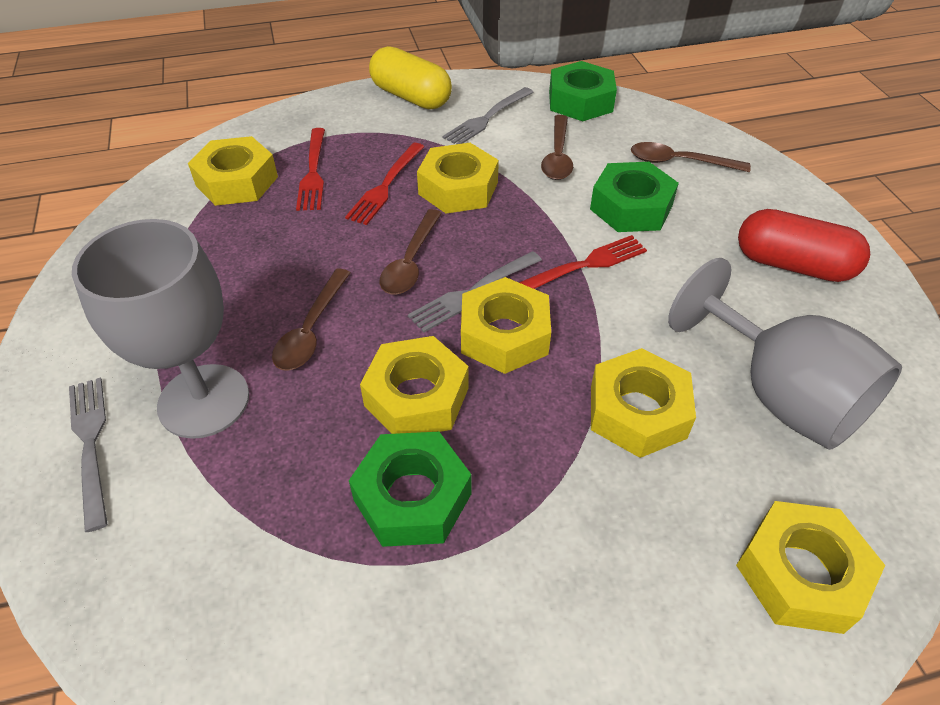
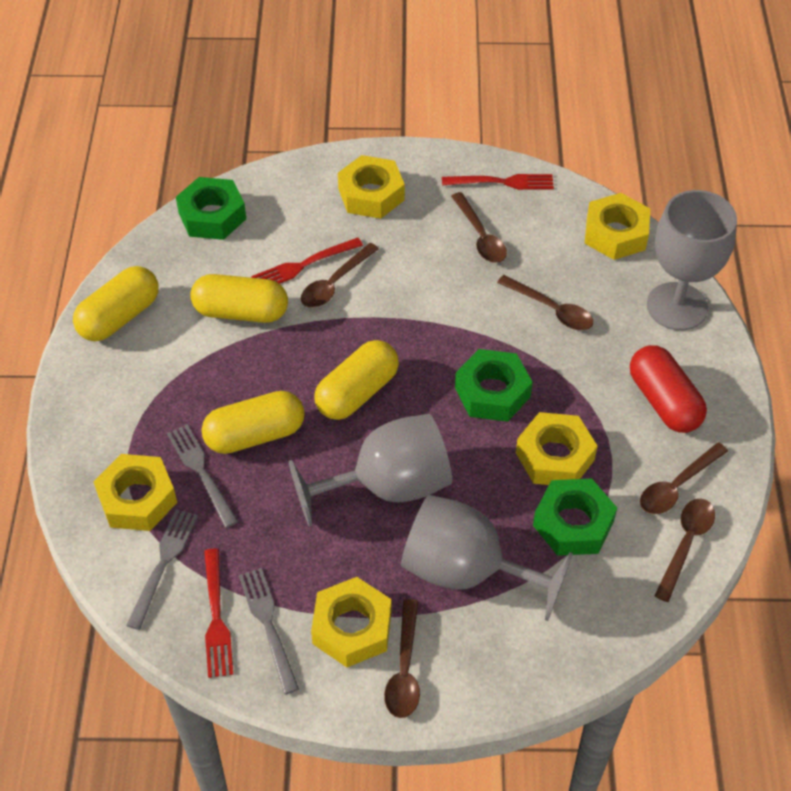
brown spoon: [272,269,350,371] [380,209,442,295] [541,115,573,180] [631,142,751,172] = 4 -> [301,243,379,308] [384,599,420,718] [451,192,507,263] [497,275,593,330] [640,442,728,514] [654,498,715,602] = 6
grey goblet: [72,219,249,439] [668,258,902,450] = 2 -> [289,414,452,527] [401,495,573,621] [647,190,737,331] = 3
yellow capsule: [369,46,452,109] = 1 -> [73,266,159,341] [190,274,288,323] [201,391,305,454] [314,340,399,420] = 4
yellow nut: [188,136,278,206] [360,336,469,434] [417,143,499,214] [461,277,551,374] [591,348,696,458] [736,501,885,634] = 6 -> [93,454,177,531] [311,577,391,667] [338,155,405,219] [516,412,598,485] [584,193,650,260] = 5

